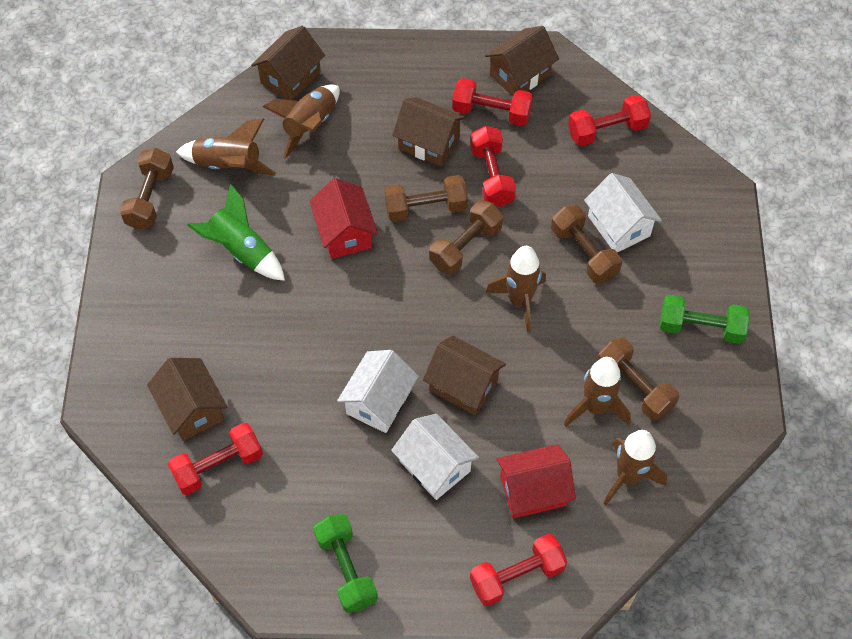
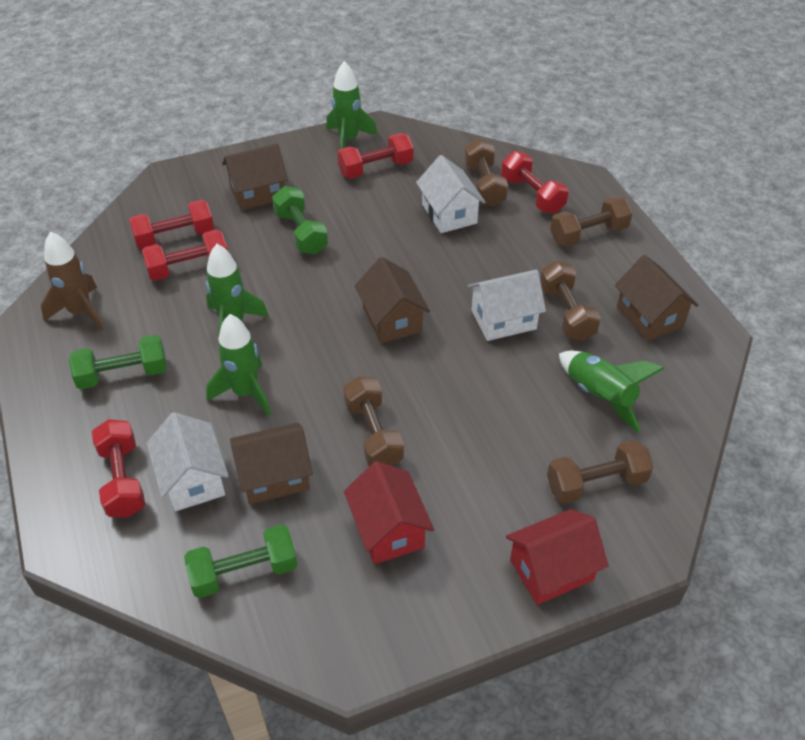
brown house: [147,358,227,441] [251,26,325,101] [392,97,466,167] [423,336,506,416] [485,26,559,96] = 5 -> [222,144,288,211] [230,423,313,504] [355,257,430,344] [615,255,698,341] = 4
brown rocket: [176,118,276,175] [263,84,340,159] [485,246,546,332] [564,357,631,426] [603,430,667,505] = 5 -> [41,232,103,331] = 1
green dumbbell: [313,514,378,613] [660,294,750,344] = 2 -> [69,335,167,389] [184,524,298,598] [272,186,328,254] = 3
green rocket: [187,184,285,281] = 1 -> [206,244,269,337] [206,314,271,416] [326,61,377,149] [559,351,665,433] = 4

